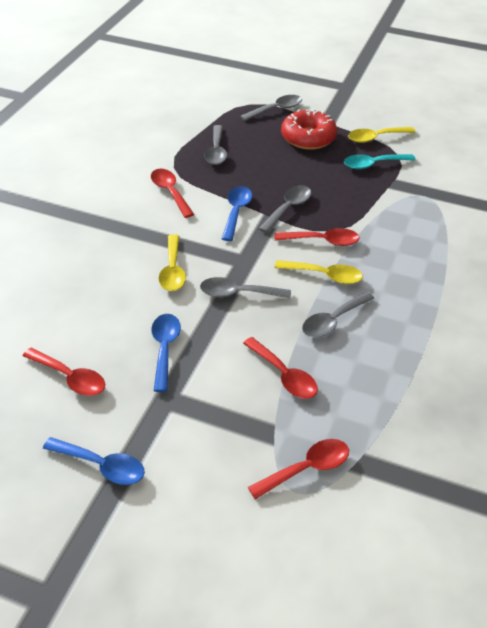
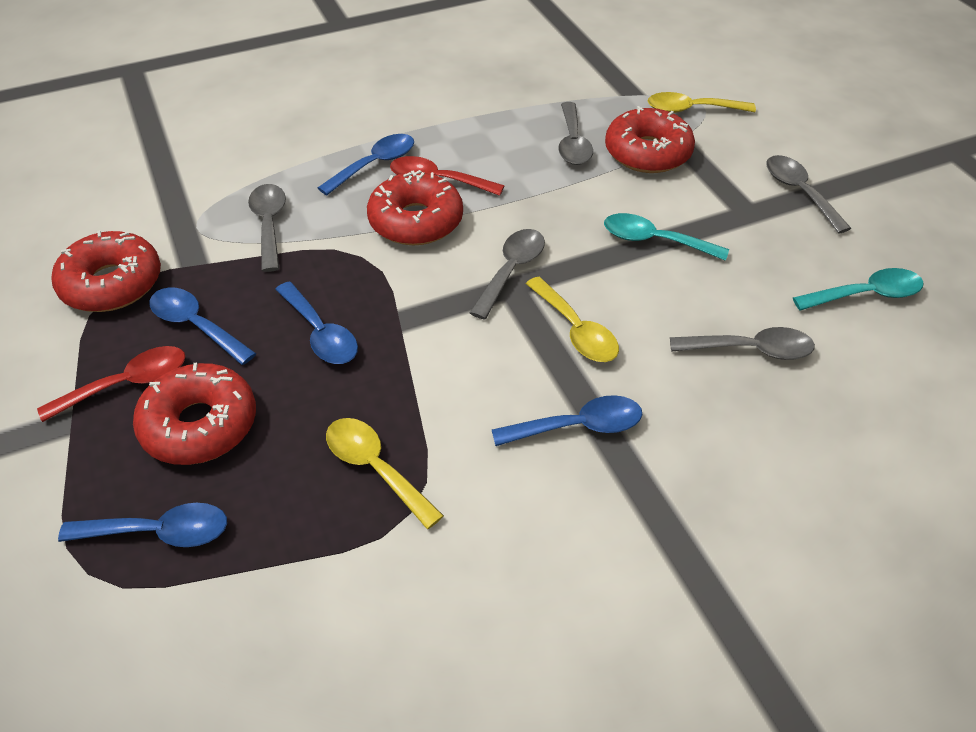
blue spoon: [43,437,145,485] [151,314,181,392] [222,186,252,241] = 3 -> [58,503,227,547] [149,288,256,365] [275,281,358,364] [318,134,414,195] [492,395,642,446] = 5
red donut: [281,109,337,150] = 1 -> [51,230,161,312] [133,363,256,465] [367,170,463,245] [605,106,695,173] = 4
red spoon: [23,348,105,396] [151,169,194,218] [243,337,318,399] [248,439,349,499] [275,228,360,246] = 5 -> [37,346,185,422] [390,156,504,196] = 2
turquoise spoon: [344,154,416,169] = 1 -> [604,213,729,261] [793,268,924,311] = 2

